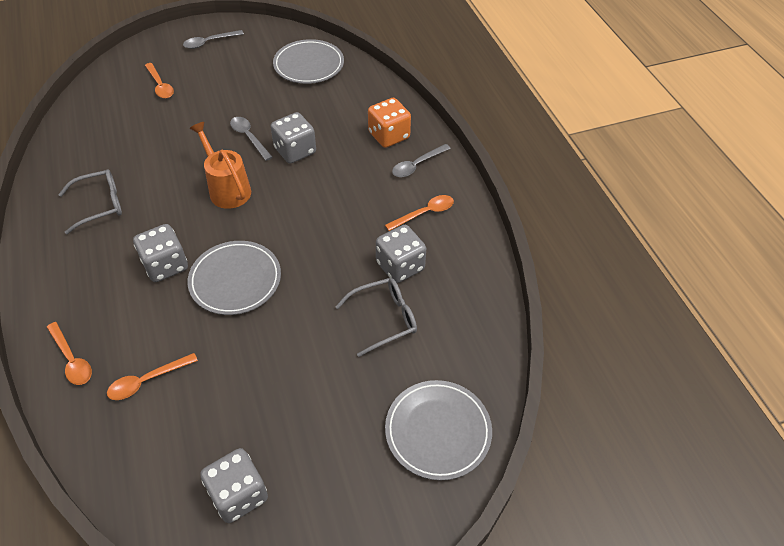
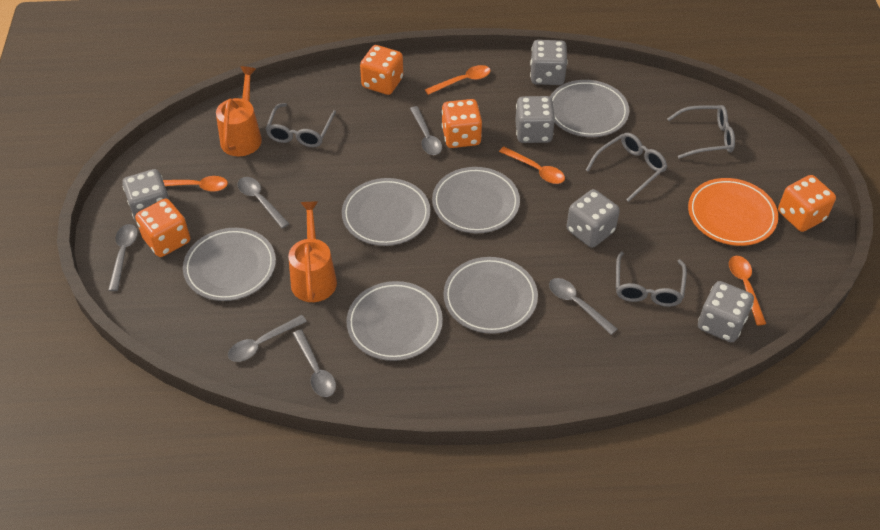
grey dice: [133,224,188,282] [200,448,268,523] [270,112,316,164] [376,225,426,283] = 4 -> [122,169,169,221] [515,96,555,143] [530,40,568,85] [566,189,620,248] [698,281,754,343] = 5
grey glasses: [58,169,122,234] [335,278,417,357] = 2 -> [265,103,336,147] [586,133,668,202] [616,252,687,307] [667,105,735,159] = 4
grey plate: [188,241,281,315] [273,39,344,84] [385,380,492,481] = 3 -> [183,228,276,301] [342,178,430,246] [347,281,443,361] [432,167,520,233] [443,257,538,334] [550,80,629,137] = 6
grey spoon: [183,30,244,49] [230,117,272,161] [392,144,451,177] = 3 -> [108,224,138,291] [228,315,307,362] [237,177,289,228] [292,330,336,397] [410,106,442,155] [549,278,617,335] = 6
orange dice: [368,98,411,148] = 1 -> [135,199,190,257] [360,45,403,95] [442,99,482,148] [778,175,836,232] = 4
orange plate: none = 0 -> [688,178,778,246] = 1
orange watering can: [189,122,251,209] = 1 -> [216,66,262,156] [288,201,337,302] = 2

